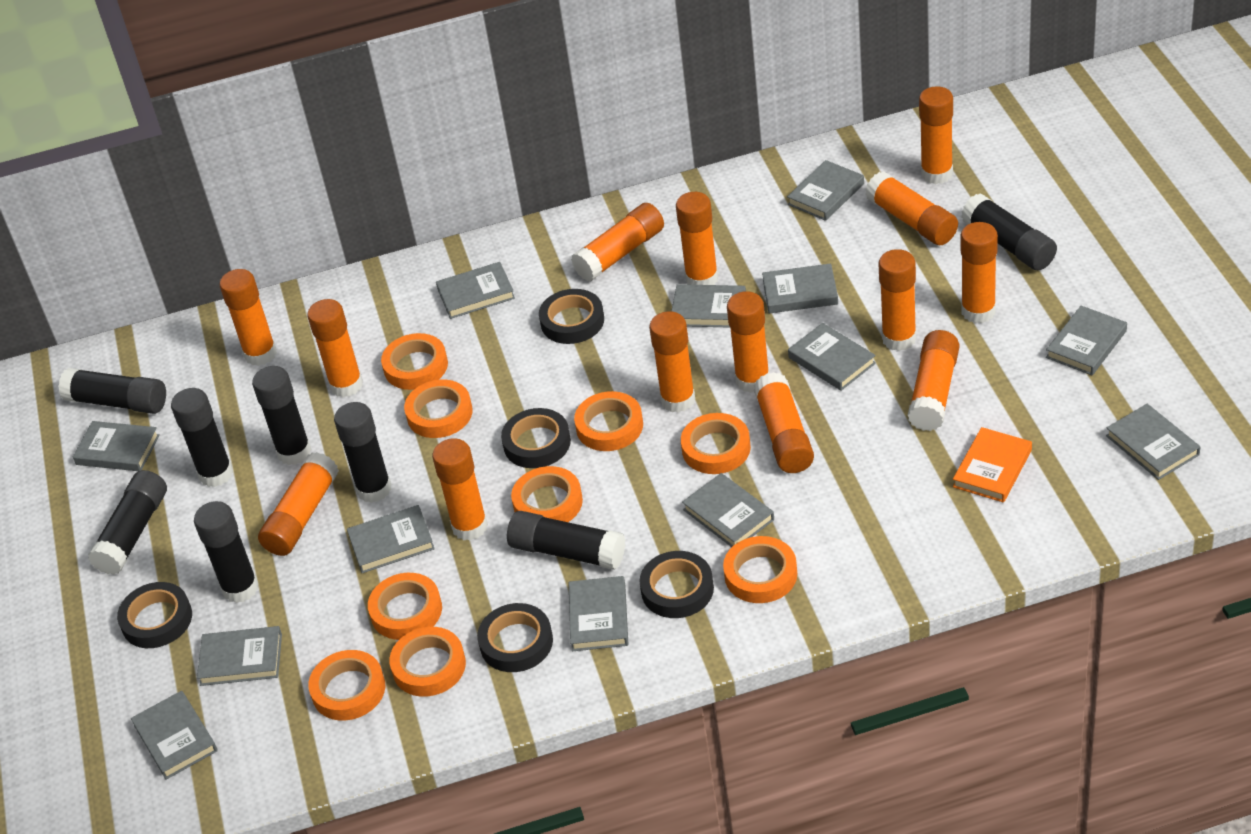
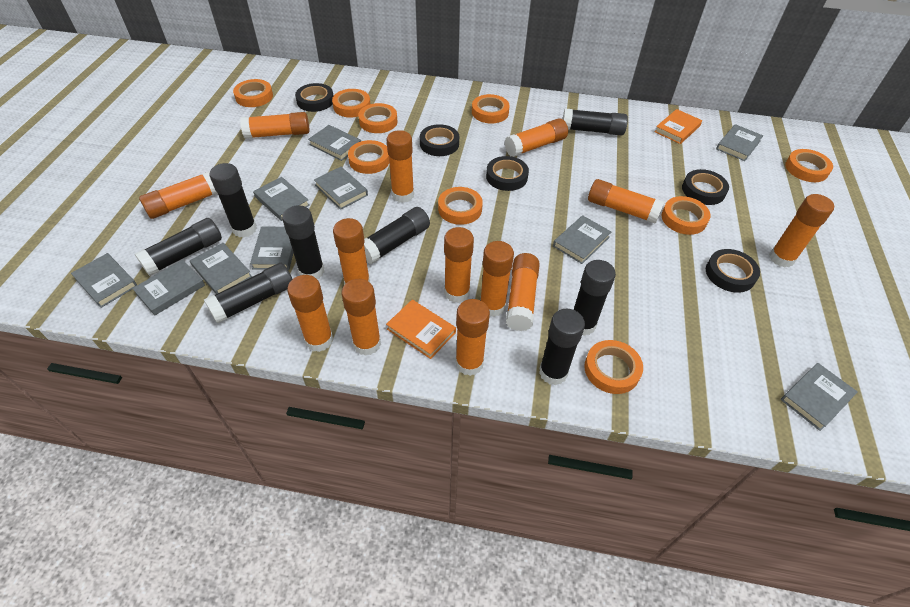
grey book: [73,421,160,471] [131,691,218,780] [197,626,282,686] [347,505,435,573] [436,262,515,319] [569,576,628,651] [671,284,746,328] [682,473,774,547] [762,263,838,313] [787,160,864,221] [788,323,876,391] [1046,306,1127,375] [1106,404,1200,480] = 13 -> [71,253,137,308] [132,260,205,315] [190,243,252,294] [250,226,293,270] [253,177,310,221] [308,125,361,161] [314,167,368,210] [553,215,611,264] [716,124,763,161] [781,363,858,431] = 10
orange book: [953,427,1032,503] = 1 -> [386,300,456,359] [655,109,702,144] = 2
orange glue stick: [220,269,277,366] [258,452,339,556] [307,299,363,397] [432,438,488,541] [571,203,664,282] [649,311,695,413] [676,192,718,285] [727,291,769,393] [754,372,814,473] [865,171,958,245] [879,249,917,351] [908,330,959,431] [919,87,953,184] [961,222,998,323] = 14 -> [139,171,218,219] [240,112,309,139] [287,275,333,352] [333,218,370,285] [341,279,381,356] [387,130,414,203] [444,227,474,303] [455,299,490,376] [480,241,514,317] [505,118,568,157] [506,253,540,331] [588,179,665,224] [769,194,834,268] = 13

